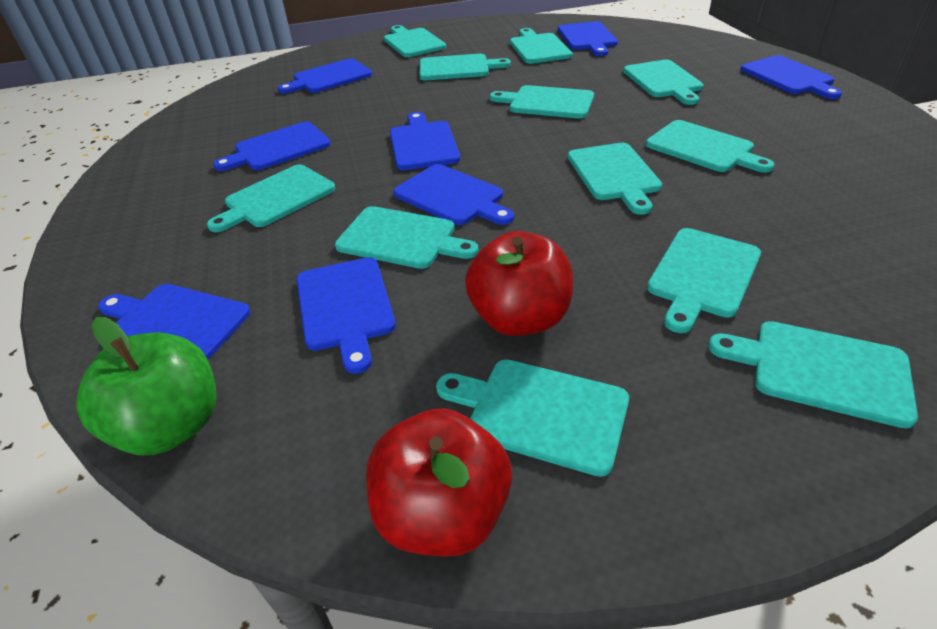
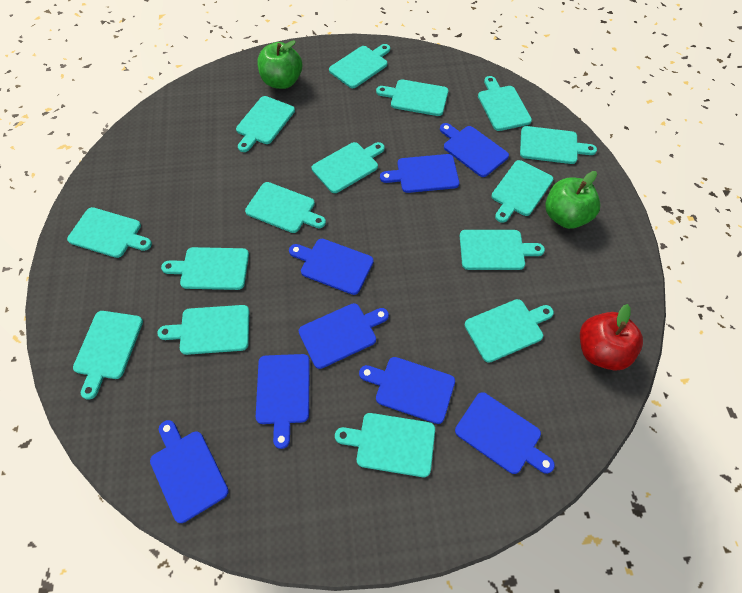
green apple: [76,317,217,455] = 1 -> [257,40,302,89] [545,171,600,229] = 2
red apple: [366,408,512,557] [465,231,573,336] = 2 -> [580,304,643,371] = 1
turquoise cutting board: [207,164,335,232] [335,206,479,269] [384,25,446,57] [420,54,511,80] [436,359,629,477] [490,85,594,119] [510,28,573,64] [568,143,662,215] [623,60,704,105] [646,120,775,173] [647,228,761,333] [708,321,918,428] = 12 -> [67,207,152,258] [73,311,143,400] [157,305,249,355] [161,247,249,290] [236,96,295,152] [245,182,326,233] [312,142,385,193] [329,44,390,88] [335,413,435,477] [376,79,448,116] [460,230,545,270] [465,299,554,363] [478,76,532,131] [491,160,553,223] [520,126,597,164] = 15

